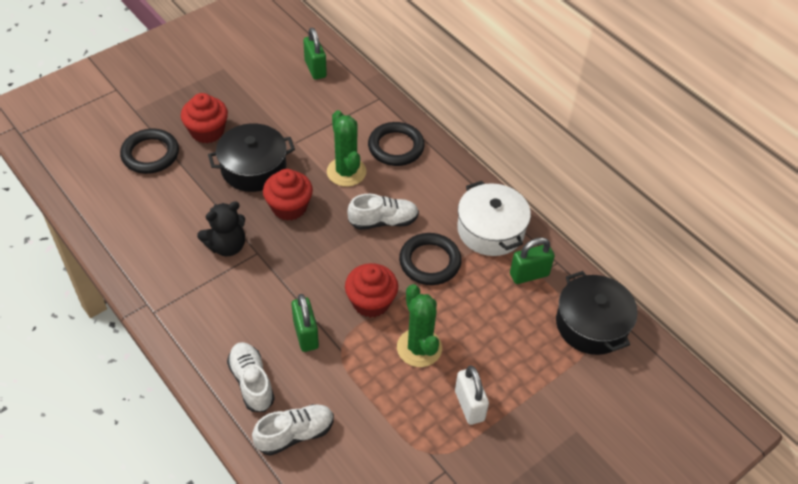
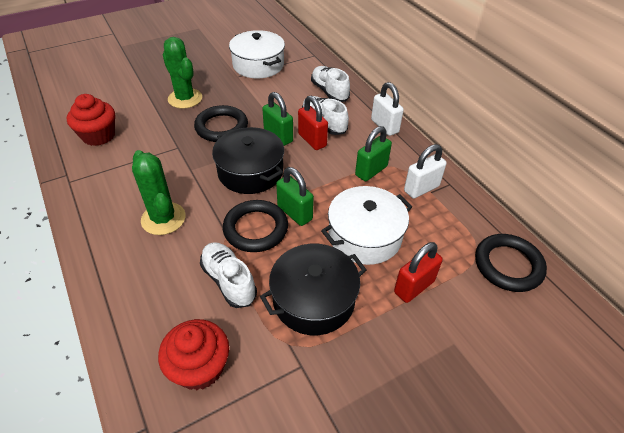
black teddy bear: [197,201,245,256] = 1 -> none = 0
red cupcake: [181,93,228,143] [263,169,313,221] [345,263,398,318] = 3 -> [67,94,115,146] [158,319,229,390] = 2
red padlock: none = 0 -> [298,96,328,150] [394,242,443,303] = 2
white padlock: [455,366,489,425] = 1 -> [371,82,404,136] [404,144,447,199] = 2
white pot: [457,181,531,256] = 1 -> [229,30,285,79] [321,186,412,265] = 2

